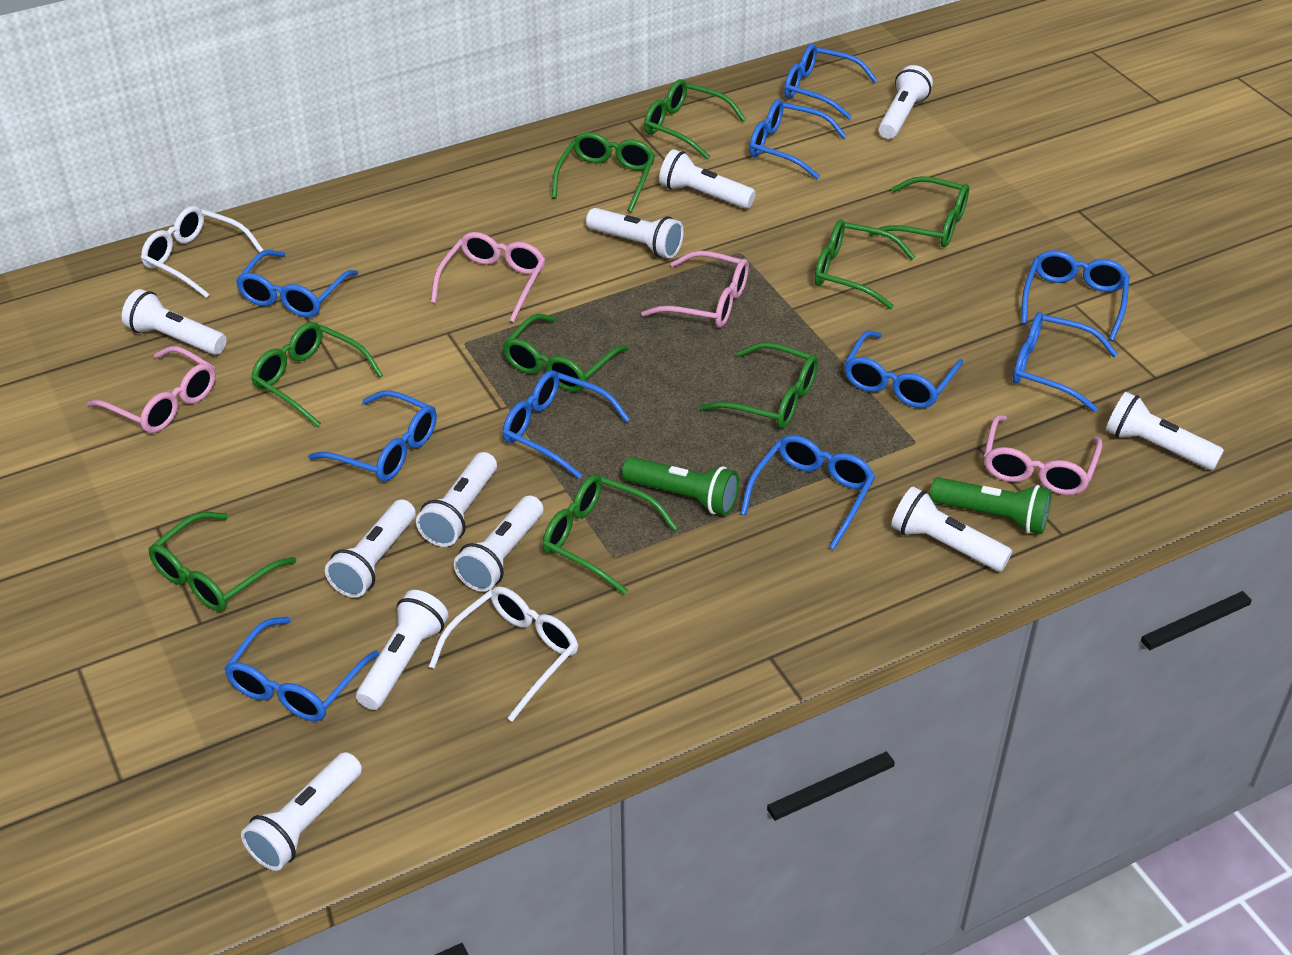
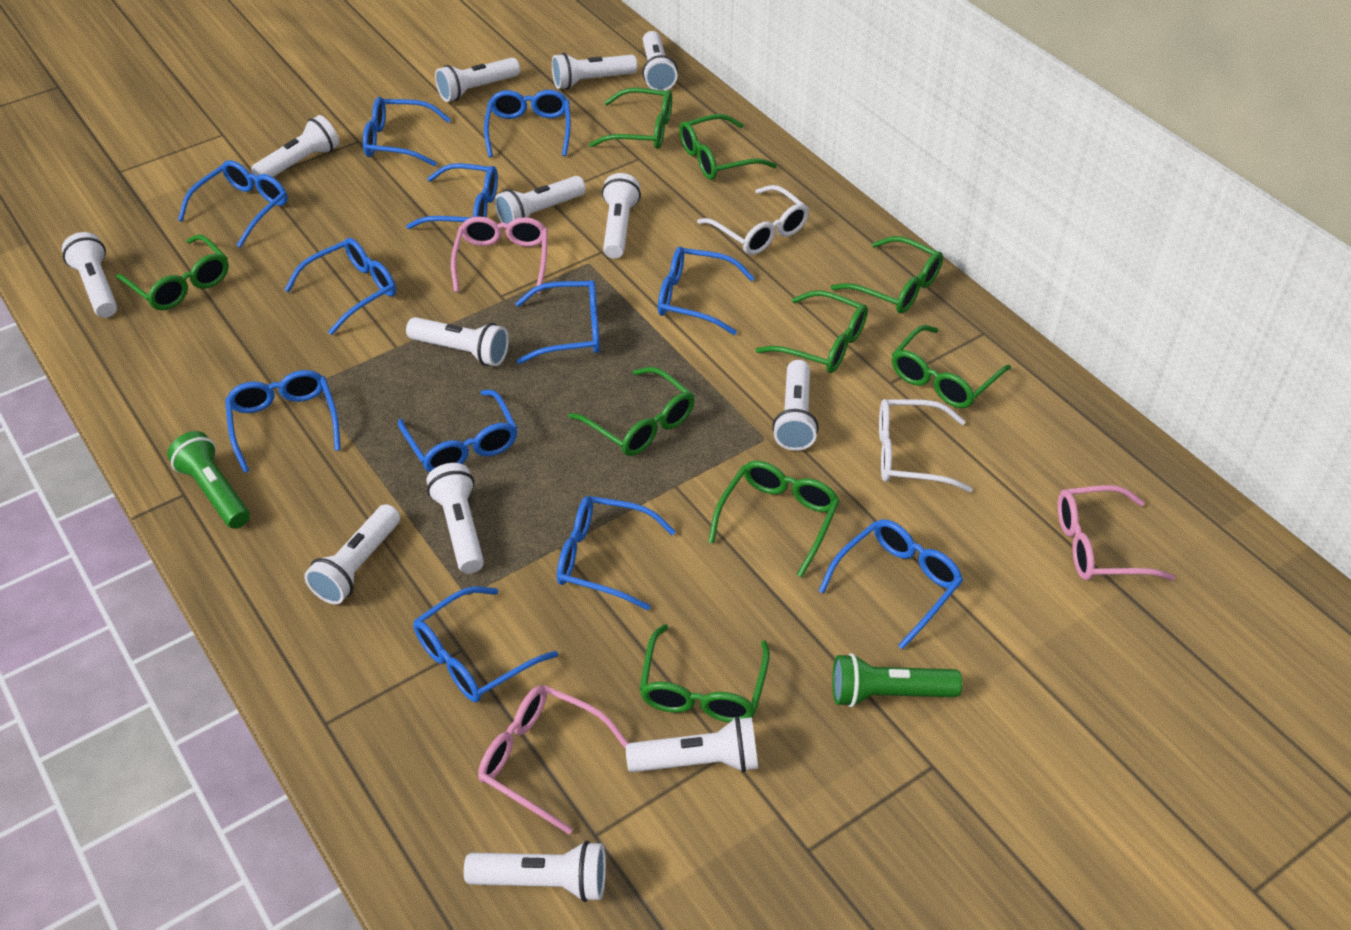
blue glasses: [224,617,379,721] [236,250,359,318] [308,390,437,481] [503,370,630,479] [740,435,875,549] [749,99,846,179] [784,44,877,119] [844,331,963,408] [1013,312,1118,412] [1021,250,1130,341] = 10 -> [178,160,288,248] [225,370,341,473] [285,238,396,335] [363,97,451,166] [398,390,518,472] [406,163,498,229] [413,586,558,702] [484,90,571,157] [516,280,600,364] [557,496,676,610] [658,247,755,335] [819,519,963,650] = 12
pink glasses: [87,346,216,433] [431,232,546,322] [641,251,749,328] [984,415,1103,495] = 4 -> [451,217,548,294] [478,685,629,834] [1057,485,1175,580] = 3
white flashlight: [122,289,227,355] [241,752,362,871] [325,499,416,598] [356,590,448,710] [416,452,497,547] [454,496,543,592] [586,208,684,259] [659,149,756,209] [878,65,933,139] [891,486,1012,571] [1106,392,1224,470] = 11 -> [62,232,117,318] [251,115,339,177] [304,504,400,604] [406,317,509,366] [427,463,484,573] [435,58,520,102] [464,841,606,902] [494,176,586,224] [552,53,637,89] [602,173,641,258] [626,717,758,773] [642,31,678,91] [772,360,819,451] = 13

